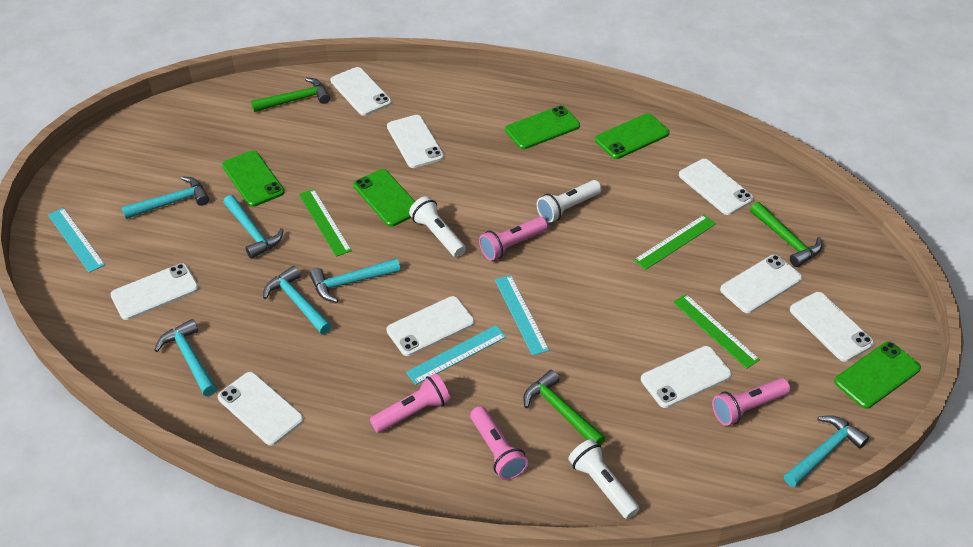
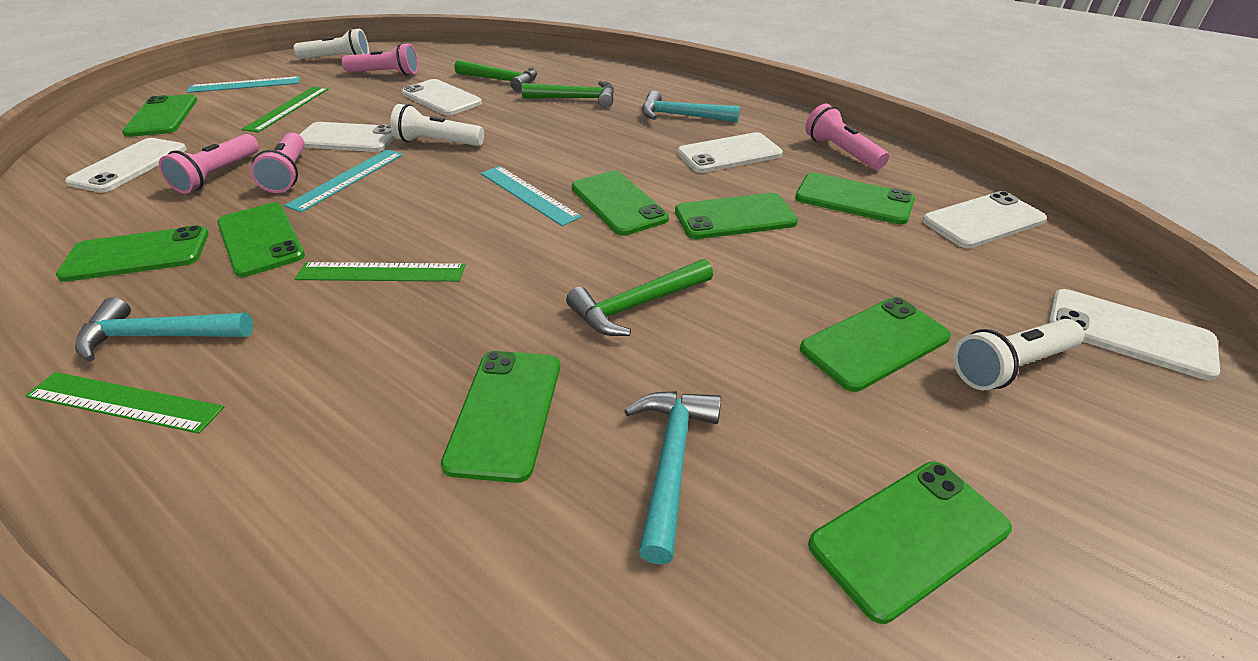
green phone: [222,151,284,207] [353,169,415,227] [505,106,580,149] [595,113,670,159] [834,341,921,409] = 5 -> [56,225,209,282] [122,94,197,137] [217,203,305,277] [441,351,560,483] [572,171,669,236] [675,193,798,239] [795,173,915,225] [800,297,951,392] [808,461,1012,624] = 9
turquoise hammer: [121,176,209,219] [154,319,217,396] [223,195,284,259] [263,266,332,335] [310,258,400,303] [784,415,869,487] = 6 -> [75,297,253,362] [624,391,721,565] [642,91,740,122] = 3
white phone: [111,263,199,320] [218,372,304,446] [331,67,392,116] [386,296,475,356] [387,115,444,168] [641,346,732,408] [679,159,754,215] [720,255,802,313] [790,292,874,362] = 9 -> [65,138,187,193] [299,122,395,152] [401,79,482,116] [677,132,783,173] [922,191,1047,248] [1047,289,1220,380] = 6

